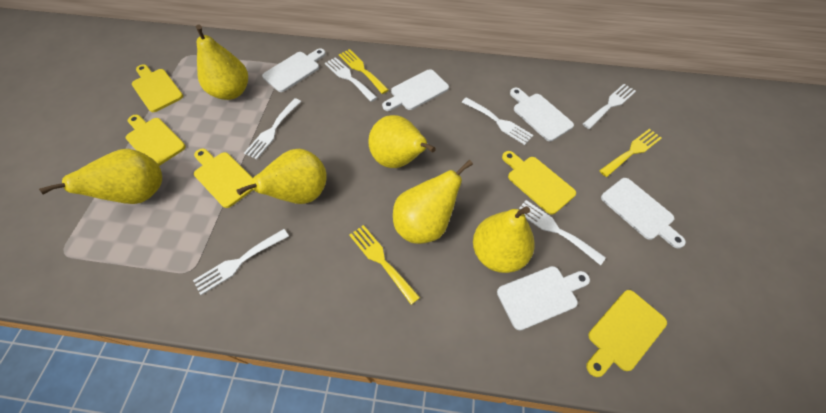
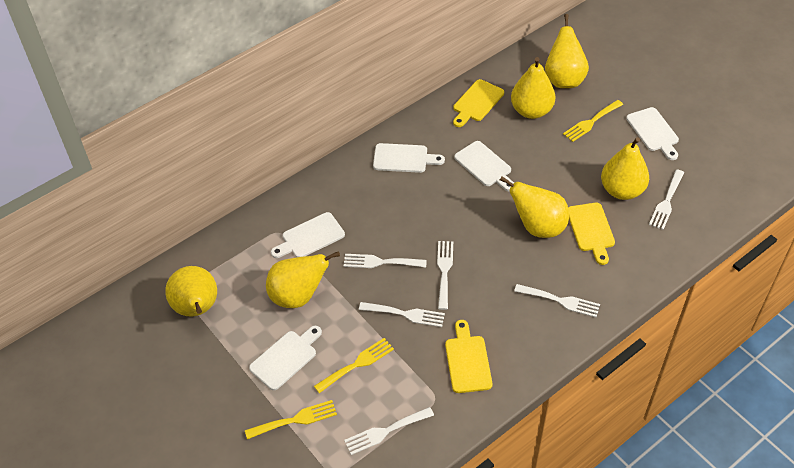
yellow cutting board: [126,115,186,166] [132,64,183,112] [194,148,254,208] [502,151,576,215] [586,290,667,377] = 5 -> [445,320,492,393] [453,79,504,127] [568,203,615,265] = 3

